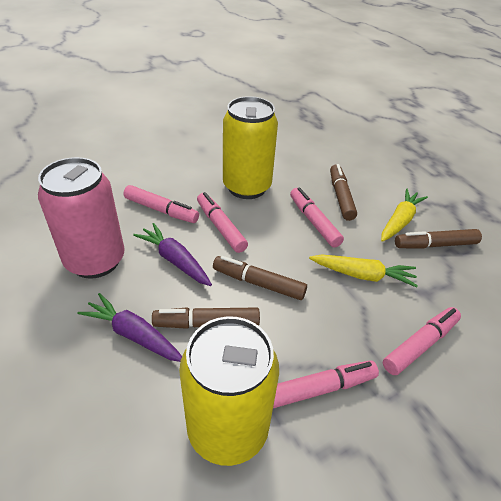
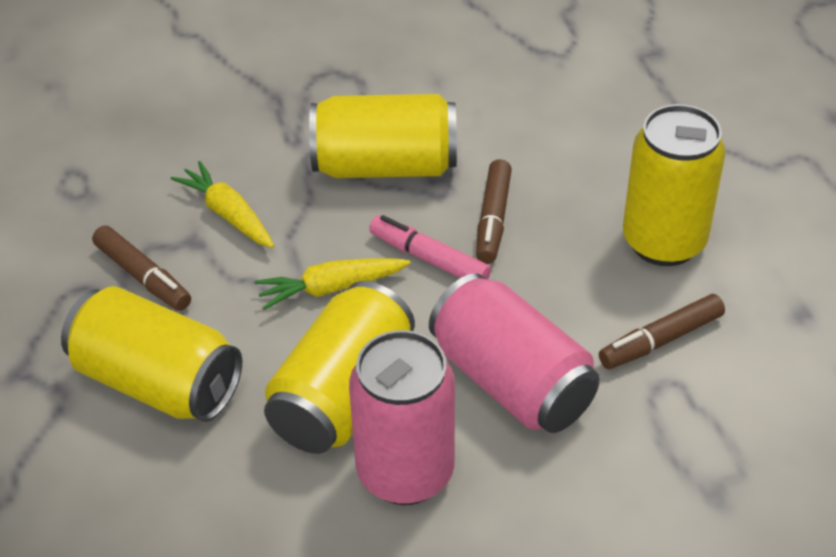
brown marker: [152,307,260,329] [213,256,307,300] [330,164,357,221] [395,229,482,249] = 4 -> [92,226,191,311] [476,159,512,264] [599,294,725,369] = 3
pink can: [38,157,125,279] = 1 -> [349,330,455,505] [429,273,600,433] = 2
pink marker: [124,185,199,223] [197,192,248,253] [273,360,379,408] [290,188,344,248] [383,307,461,375] = 5 -> [369,215,491,279] = 1
purple carrot: [78,293,182,362] [133,223,212,286] = 2 -> none = 0
yellow can: [179,316,279,466] [223,96,278,199] = 2 -> [61,286,242,422] [264,281,415,454] [309,94,457,178] [623,104,725,266] = 4

